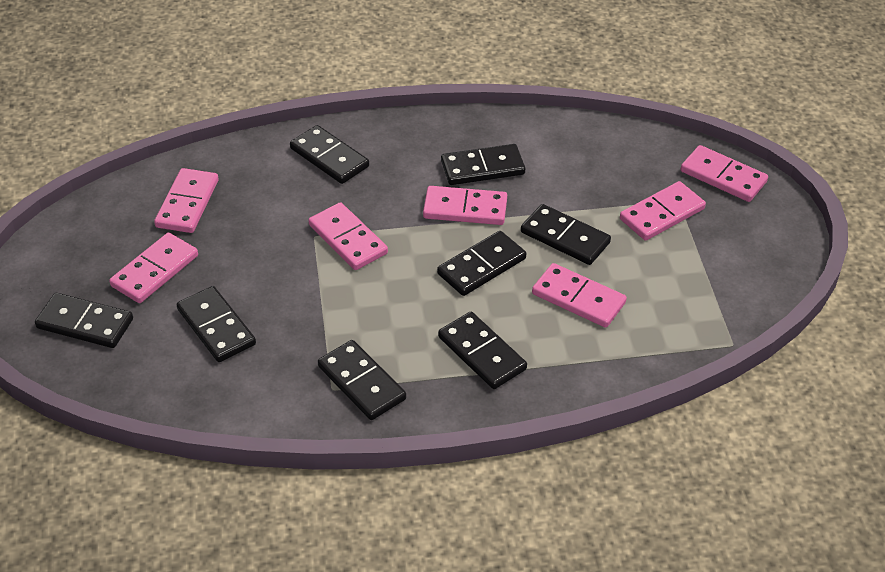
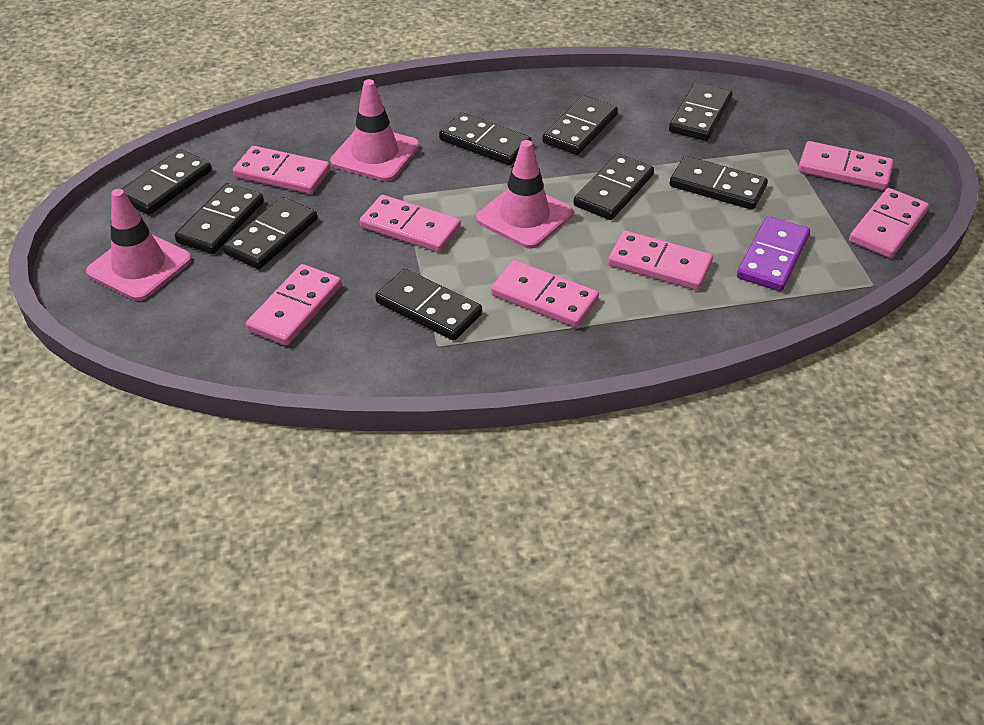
black domino: [35,293,133,348] [177,286,256,362] [290,125,369,184] [318,340,406,420] [437,231,526,296] [438,312,527,389] [441,144,525,185] [521,204,611,265] = 8 -> [122,149,212,215] [175,183,264,254] [223,197,317,269] [375,269,482,341] [439,112,532,165] [543,95,618,155] [574,154,654,220] [669,82,733,141] [670,156,768,210] = 9
pink traffic cone: none = 0 -> [86,189,192,301] [330,79,419,181] [476,140,573,249] = 3
purple domino: none = 0 -> [737,216,810,291] = 1

